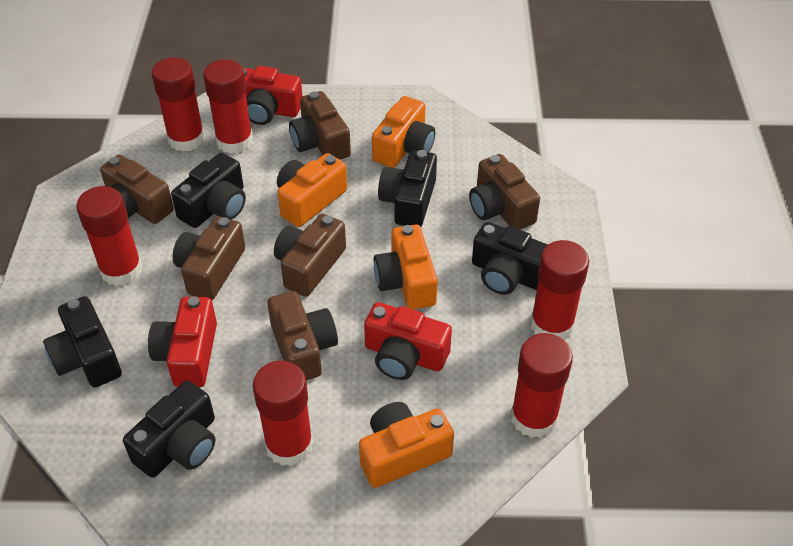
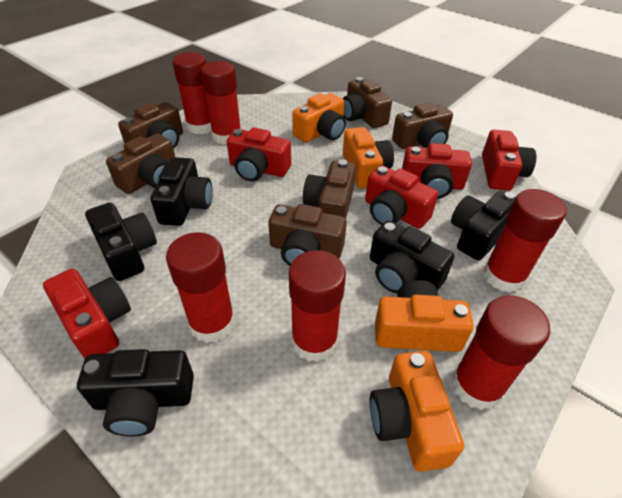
red camera: [148,296,217,388] [242,66,303,125] [364,302,452,380] = 3 -> [43,269,131,359] [227,127,291,182] [365,166,438,229] [402,143,472,199] [482,130,536,191] = 5

